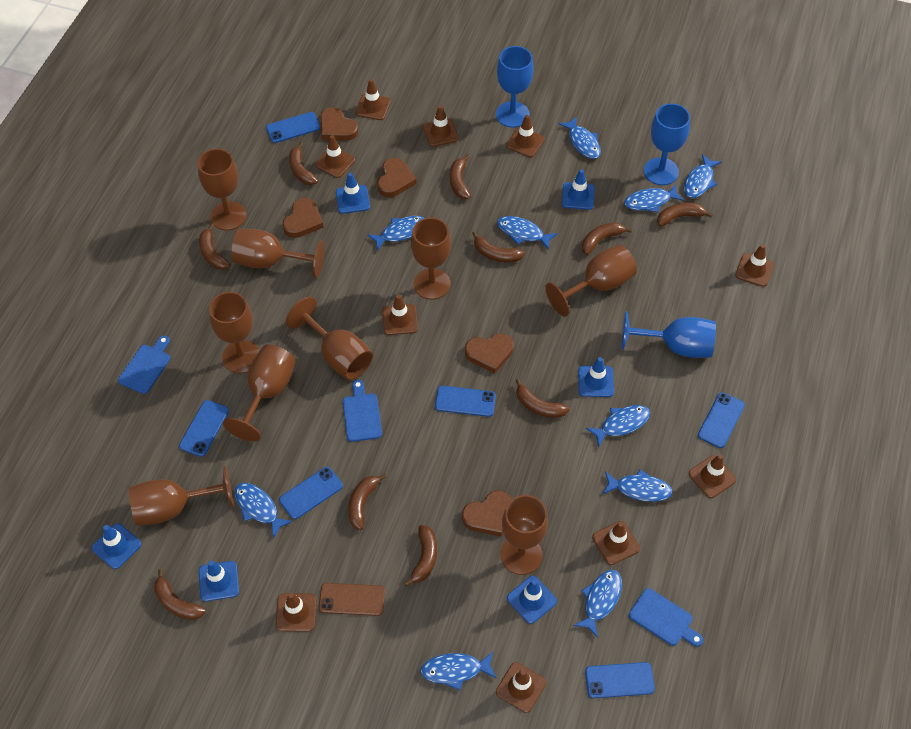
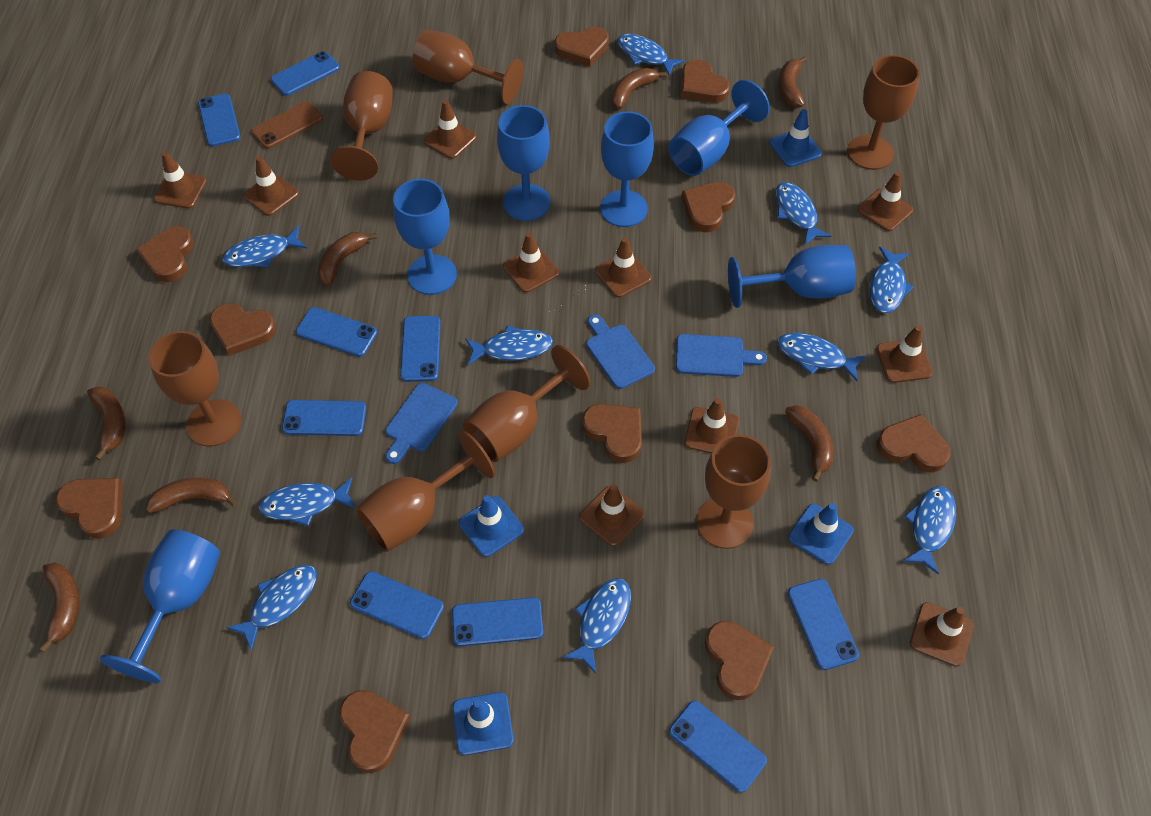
blue goblet: [496,46,534,128] [621,311,716,358] [644,103,690,185] = 3 -> [100,529,220,683] [393,179,457,295] [497,105,550,221] [600,111,654,227] [668,80,770,176] [728,245,856,308] = 6
blue phone: [179,400,229,457] [266,112,320,143] [279,467,343,519] [435,386,496,417] [585,662,655,698] [698,392,745,448] = 6 -> [198,93,241,147] [271,51,340,96] [282,400,366,436] [296,307,377,357] [350,571,444,639] [400,316,441,382] [452,597,543,646] [669,701,767,793] [787,579,859,670] = 9
blue traffic cone: [92,523,141,569] [199,561,239,601] [336,173,370,214] [507,576,557,624] [562,169,595,210] [578,357,614,397] = 6 -> [452,692,514,755] [459,495,524,557] [770,109,822,167] [788,503,853,565] = 4
brown banana: [154,569,206,620] [199,224,230,270] [289,142,318,185] [348,474,387,530] [404,525,437,587] [450,154,471,199] [472,231,525,262] [516,379,570,418] [582,222,632,255] [657,203,713,227] = 10 -> [39,562,79,652] [87,386,126,460] [146,477,238,513] [318,232,377,286] [611,68,667,109] [779,56,807,107] [785,405,833,482] = 7
brown goblet: [129,466,234,526] [198,148,247,230] [209,292,260,373] [223,345,296,442] [232,228,325,278] [286,297,373,380] [411,217,451,300] [500,495,548,575] [545,244,637,317] = 9 -> [148,331,241,447] [330,71,393,181] [355,431,495,552] [413,30,523,104] [463,345,591,462] [696,434,771,549] [847,55,920,170] = 7
brown heart: [282,198,324,238] [320,107,358,141] [378,158,417,197] [462,491,511,537] [465,333,514,373] = 5 -> [56,478,123,539] [136,226,194,282] [210,303,276,356] [339,690,411,773] [555,27,609,67] [582,404,642,463] [681,60,730,103] [681,182,735,232] [705,621,774,700] [877,414,950,472] = 10

